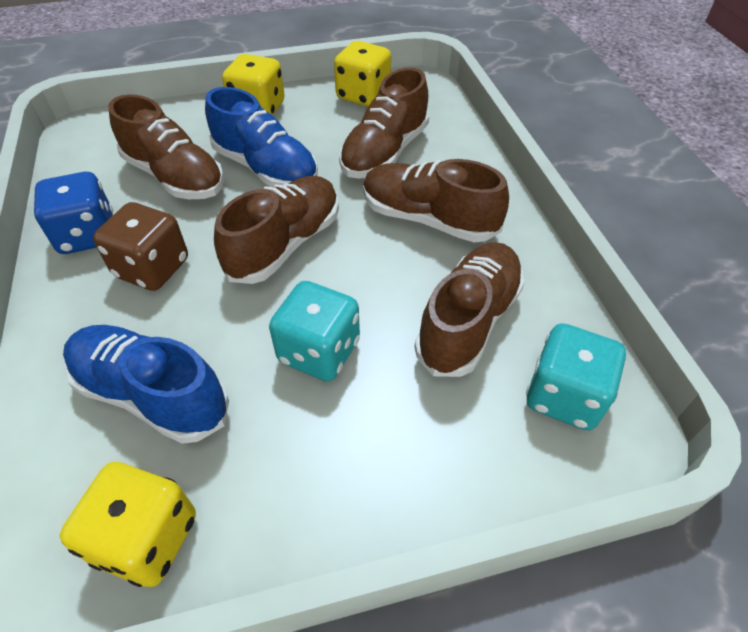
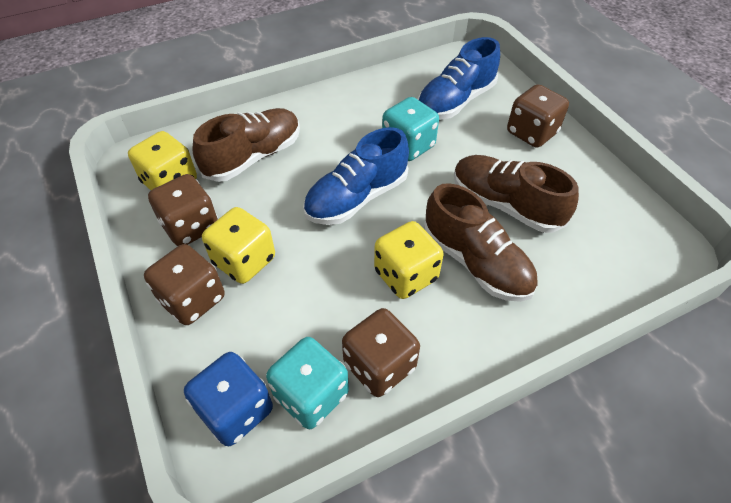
brown dice: [93,202,188,291] = 1 -> [144,244,225,325] [148,174,218,246] [342,308,420,397] [507,84,569,148] = 4
brown shoe: [108,94,224,199] [214,176,339,284] [339,67,429,179] [363,159,509,242] [415,242,524,377] = 5 -> [193,108,300,182] [424,183,537,302] [454,155,579,233] = 3

